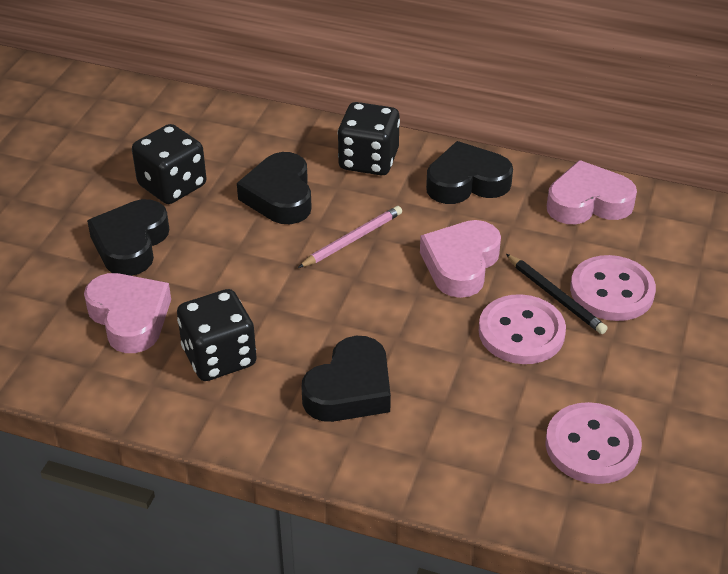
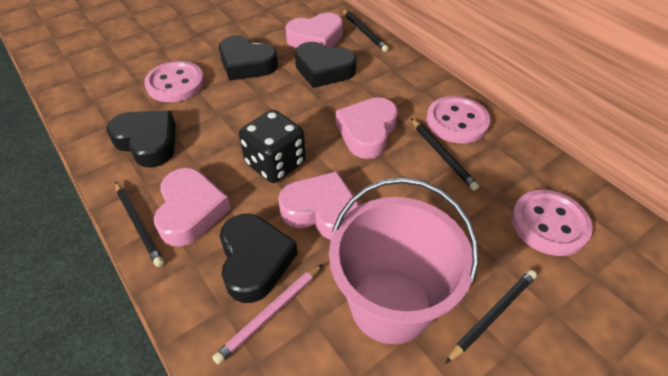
black dice: [132,124,206,204] [177,289,257,381] [337,102,400,175] = 3 -> [239,110,306,183] = 1
black pencil: [506,254,608,334] = 1 -> [115,181,164,267] [342,9,389,52] [411,118,479,191] [446,270,537,363] = 4
pink bucket: none = 0 -> [329,177,479,344] = 1
pink heart: [84,273,171,353] [420,220,501,298] [547,160,637,224] = 3 -> [154,168,231,247] [278,171,359,240] [285,13,343,48] [336,97,398,159] = 4

